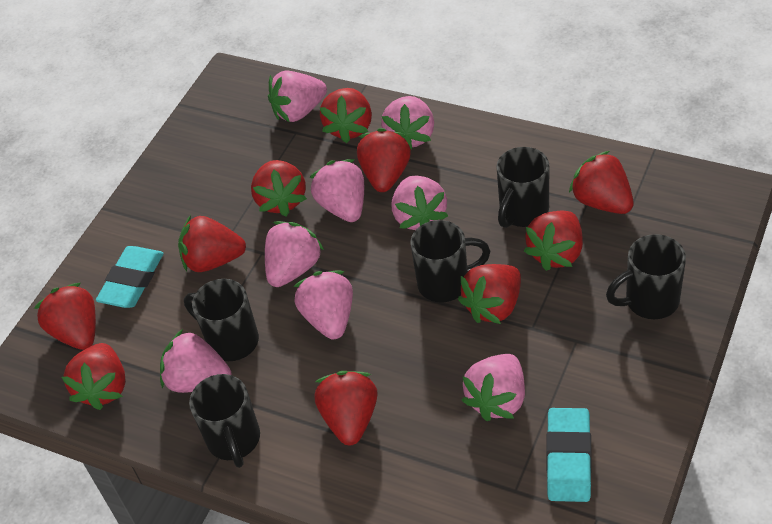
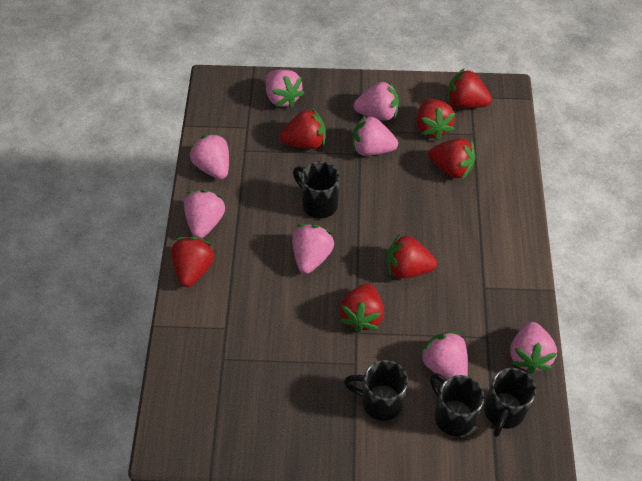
black mug: [184,279,259,361] [189,374,260,468] [410,220,490,302] [496,147,549,228] [606,234,686,319] = 5 -> [293,161,340,219] [344,360,408,421] [430,373,484,436] [484,368,536,437] = 4
red strawberry: [34,283,96,350] [61,343,126,410] [178,215,246,272] [251,160,307,216] [314,371,378,445] [320,88,372,143] [357,128,411,192] [458,264,521,324] [524,211,583,271] [569,151,634,214] = 10 -> [171,237,214,287] [280,108,325,149] [340,283,384,333] [387,233,437,278] [416,99,455,140] [428,138,475,179] [447,68,492,108] = 7
turquoise eraser: [96,246,164,308] [546,408,592,502] = 2 -> none = 0

